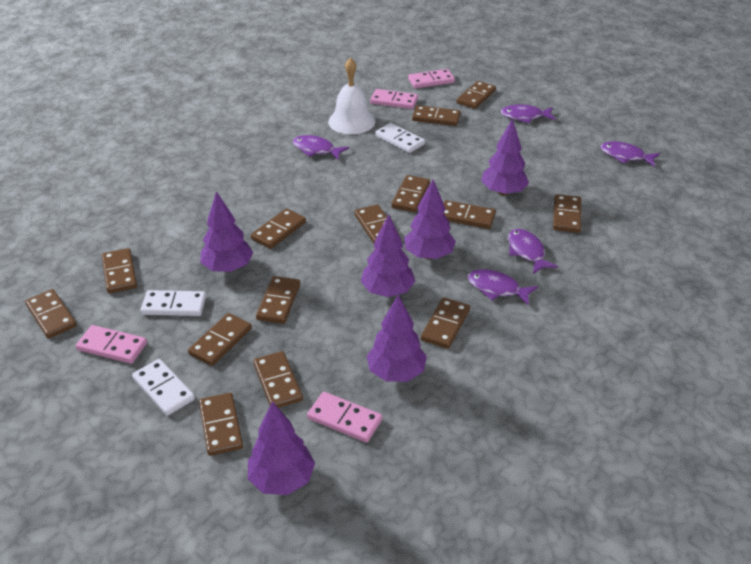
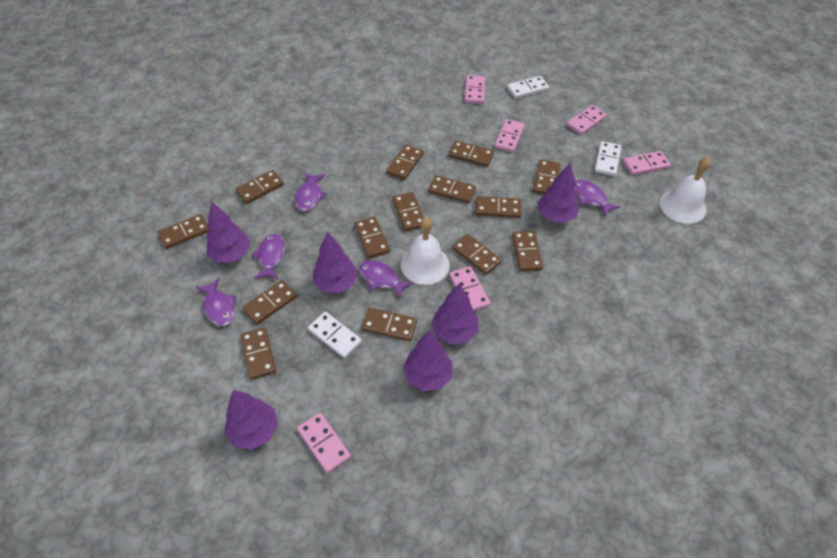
pink domino: [76,325,147,364] [307,392,382,443] [370,89,418,109] [408,69,455,88] = 4 -> [297,412,351,473] [449,266,491,311] [465,75,485,104] [494,119,525,152] [567,105,607,135] [623,151,671,175] = 6
white bell: [328,57,375,134] = 1 -> [401,217,450,285] [660,157,711,224] = 2

